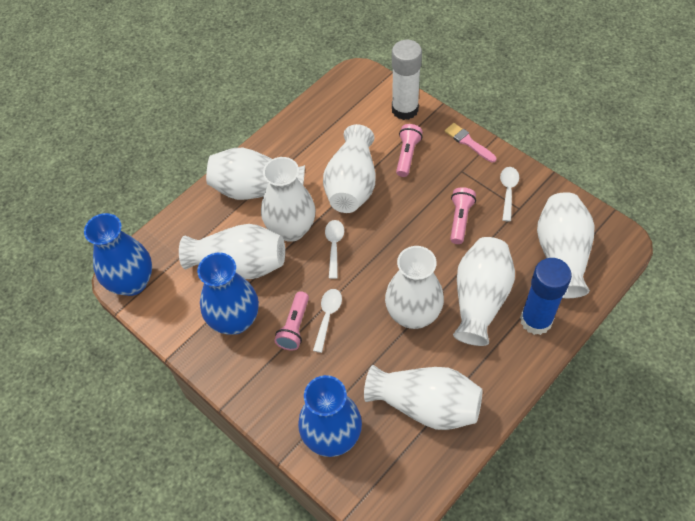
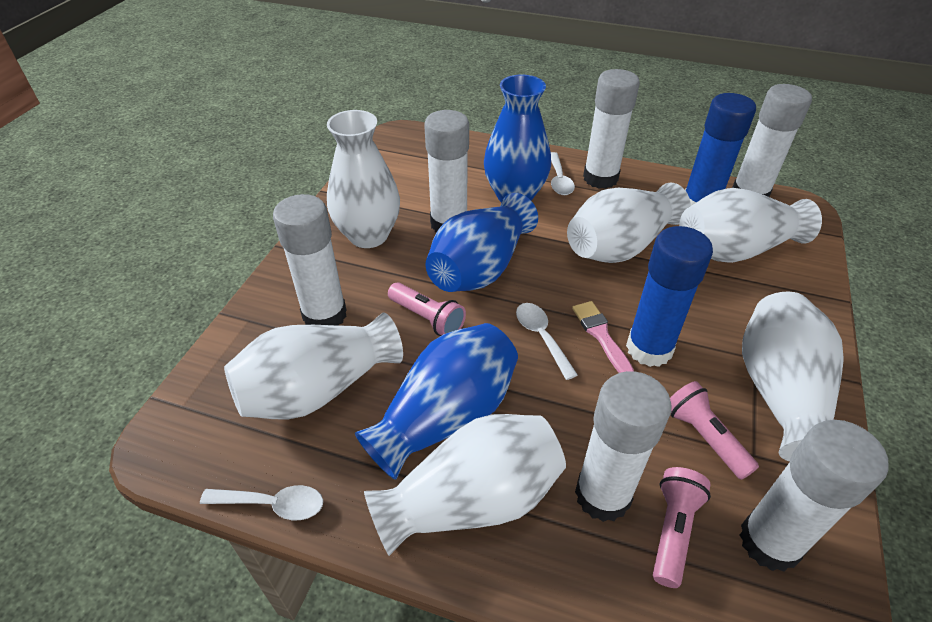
blue glue stick: [520,258,572,335] = 1 -> [626,226,713,367] [685,93,756,206] = 2
white glue stick: [392,40,422,120] = 1 -> [273,194,347,325] [424,110,469,232] [575,371,672,522] [583,69,640,189] [732,84,812,197] [740,420,889,572] = 6
white vase: [179,224,285,279] [206,148,305,200] [261,157,316,242] [323,124,375,213] [364,365,482,430] [385,246,444,329] [453,237,515,346] [537,192,595,298] = 8 -> [224,313,403,420] [327,110,400,248] [364,414,566,556] [567,183,691,263] [679,188,822,263] [742,292,844,462] = 6

